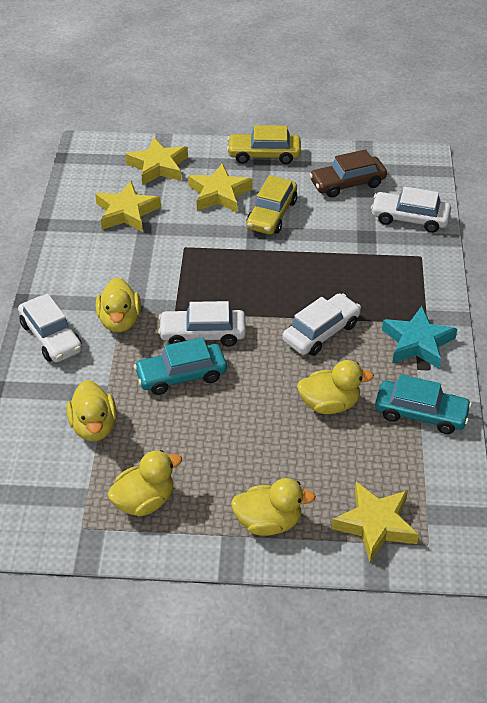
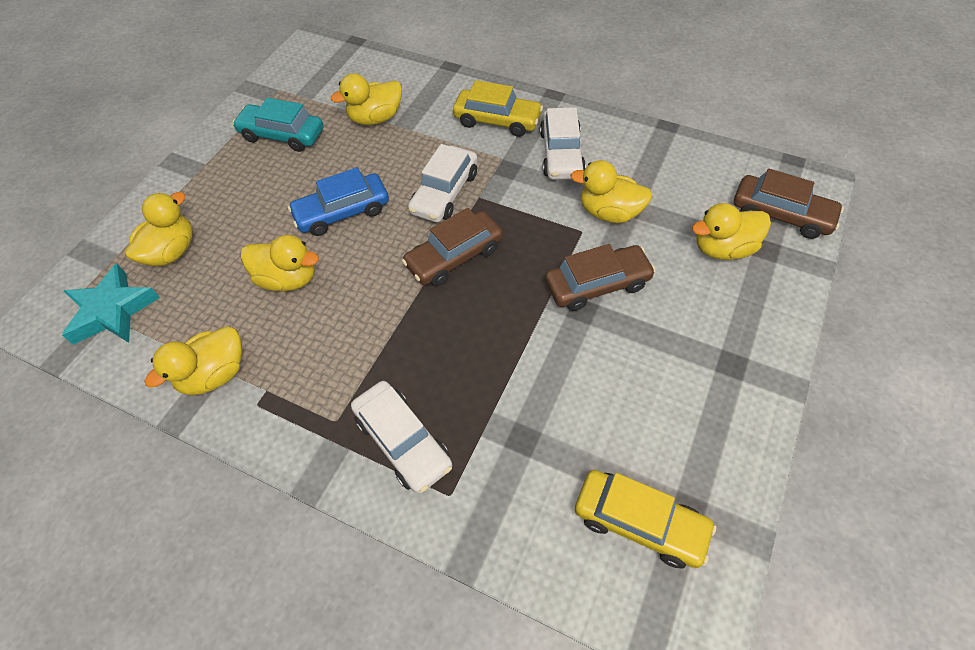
blue car: none = 0 -> [288,167,389,236] = 1
brown car: [309,149,387,198] = 1 -> [402,208,503,286] [545,244,656,311] [734,169,844,239] = 3
turquoise car: [134,337,227,395] [375,374,472,434] = 2 -> [232,98,323,152] = 1
white car: [18,294,82,362] [158,301,246,347] [282,293,361,356] [371,187,451,233] = 4 -> [351,381,452,494] [408,144,478,223] [540,107,586,180] = 3
yellow duck: [66,380,117,441] [96,277,141,332] [107,450,182,517] [231,478,316,536] [297,360,374,414] = 5 -> [125,192,193,266] [145,326,242,395] [241,235,319,291] [331,73,402,125] [571,160,652,223] [692,203,771,260] = 6
yellow star: [95,181,161,232] [125,137,188,185] [188,163,252,212] [331,482,419,562] = 4 -> none = 0

